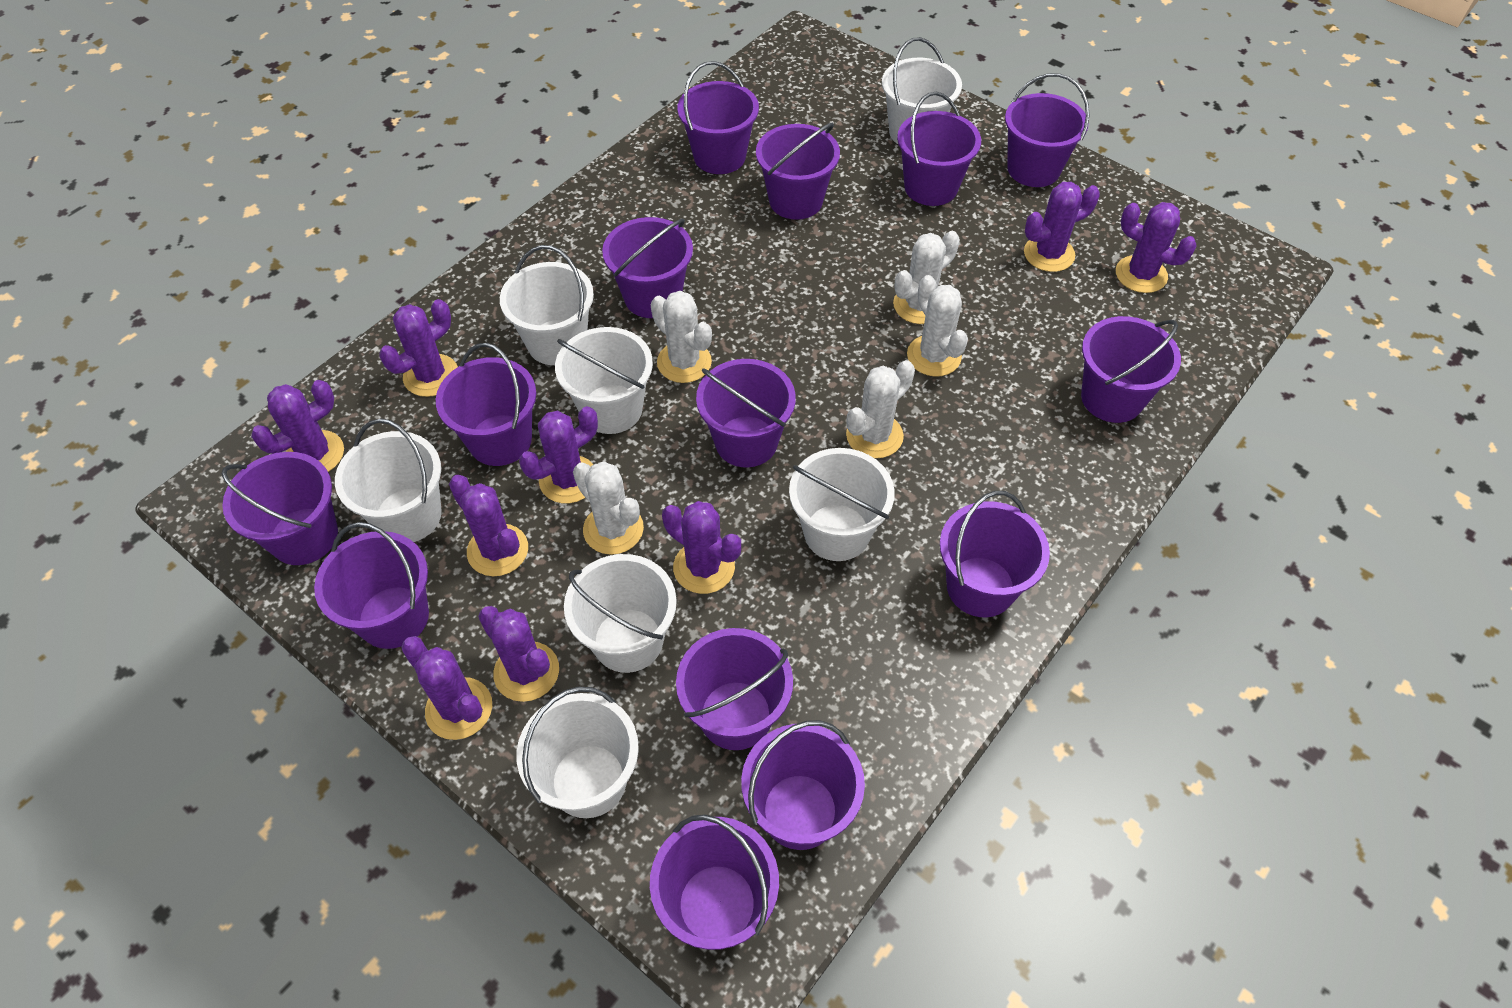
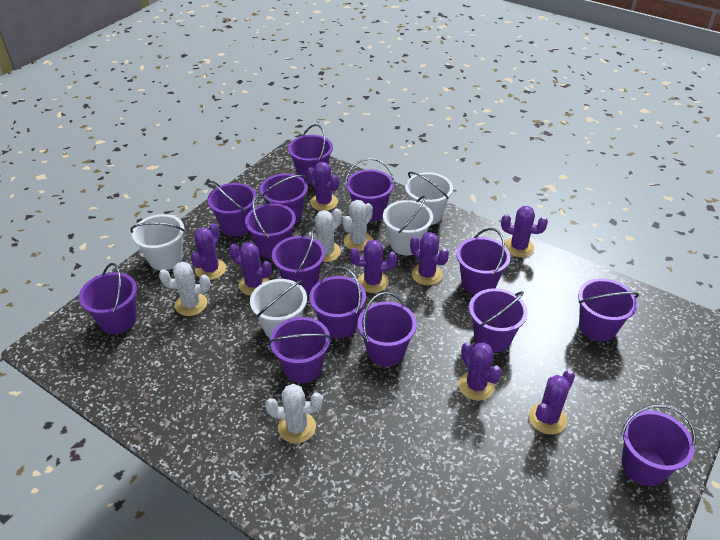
purple cactus: [251,380,344,472] [380,299,458,397] [401,636,492,740] [449,475,528,576] [478,606,559,702] [519,406,598,503] [662,501,741,594] [1024,182,1100,272] [1116,202,1197,293] = 9 -> [191,223,226,280] [229,242,272,296] [307,162,339,211] [350,240,397,293] [410,232,449,285] [458,342,502,401] [501,206,548,257] [529,370,575,435] = 8
white bucket: [335,418,442,542] [500,245,594,365] [516,687,639,818] [555,327,653,434] [564,554,677,673] [789,448,895,561] [882,37,962,144] = 7 -> [130,214,185,271] [250,279,307,338] [383,195,433,256] [405,172,453,225] = 4
white cactus: [573,461,644,555] [651,291,712,383] [846,360,915,458] [893,231,960,324] [907,275,968,377] = 5 -> [159,262,210,316] [265,384,323,444] [307,208,342,262] [343,200,373,251] = 4

